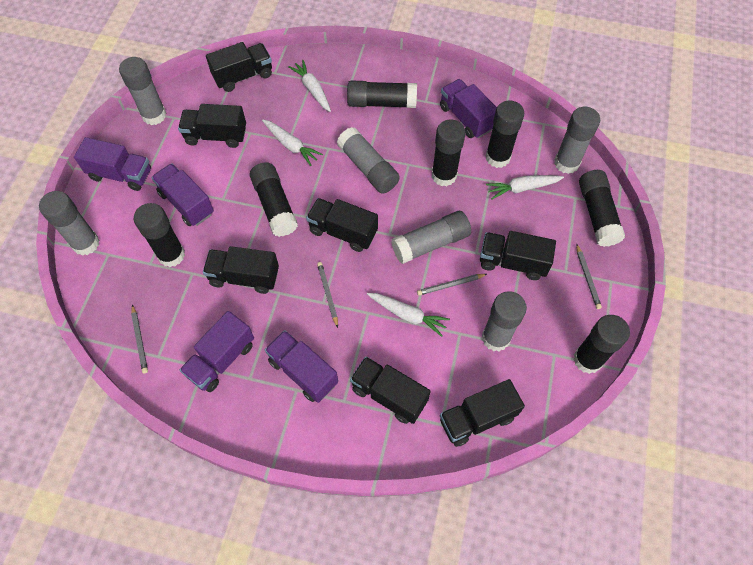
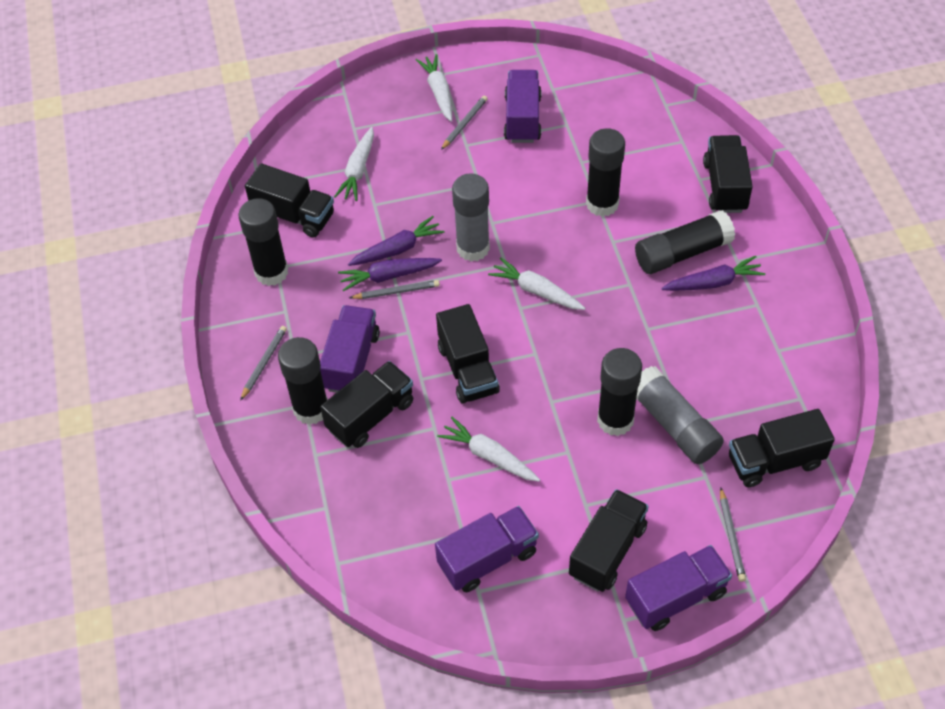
black glue stick: [134,203,185,267] [250,162,298,237] [347,81,417,108] [432,120,466,186] [486,100,524,168] [573,315,630,374] [579,170,625,247] = 7 -> [238,198,288,286] [278,337,328,425] [586,128,625,217] [597,348,642,436] [635,210,735,274] = 5
black truck: [178,104,246,148] [203,246,279,294] [206,42,272,92] [306,198,378,252] [350,357,431,424] [440,379,525,447] [480,231,556,280] = 7 -> [245,164,334,238] [320,361,413,448] [436,304,500,403] [569,489,649,592] [703,135,753,213] [729,409,835,487] = 6
grey glue stick: [39,191,100,256] [119,57,166,125] [337,127,400,193] [391,211,471,264] [482,291,527,351] [554,107,600,174] = 6 -> [452,173,490,261] [636,366,724,464] = 2
purple carrot: none = 0 -> [338,258,442,291] [348,216,445,266] [661,256,765,291] = 3
purple truck: [74,137,151,191] [152,163,214,226] [180,311,254,392] [265,330,338,403] [440,79,497,138] = 5 -> [320,305,380,393] [435,506,539,592] [504,70,541,143] [625,545,732,631] = 4

